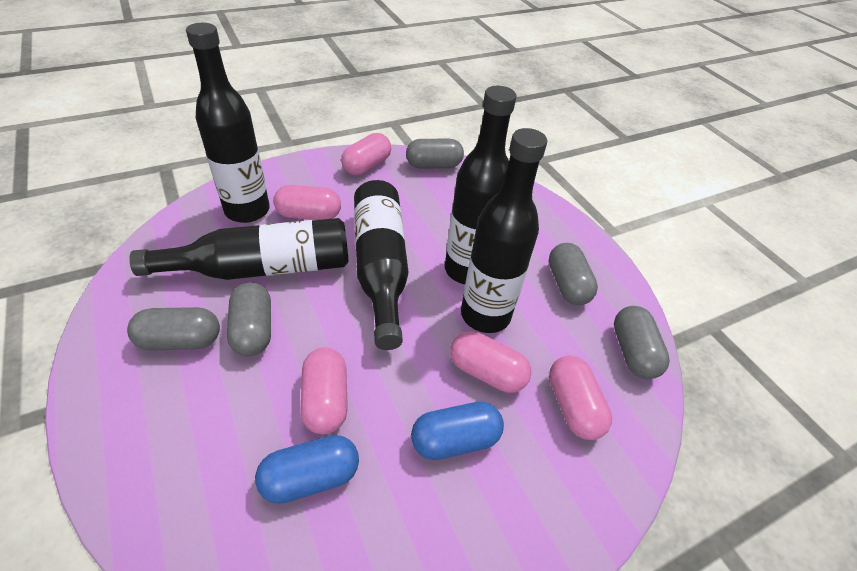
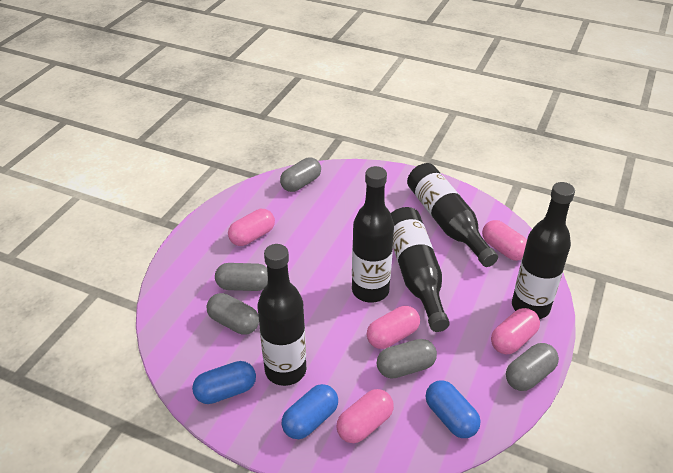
blue capsule: [255,435,359,504] [411,402,504,460] = 2 -> [192,361,256,404] [282,384,338,439] [426,380,480,438] = 3

